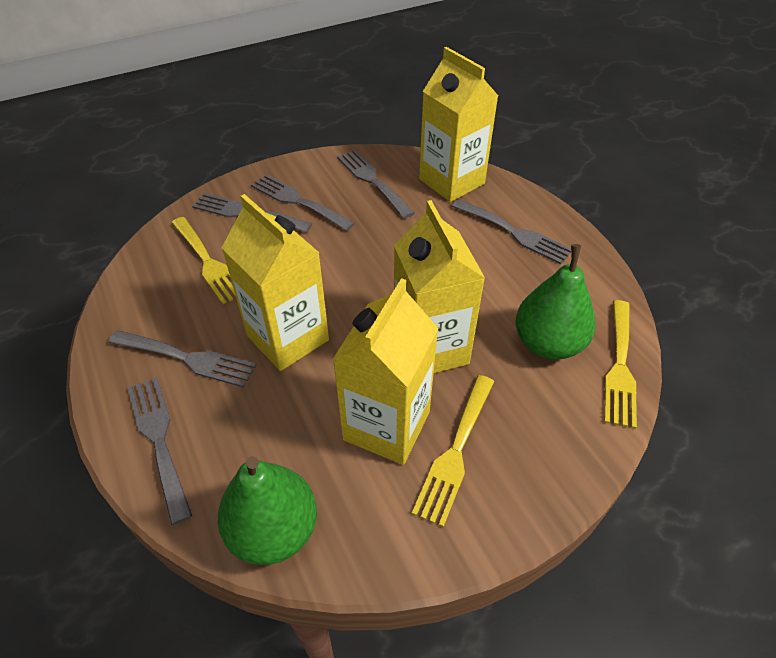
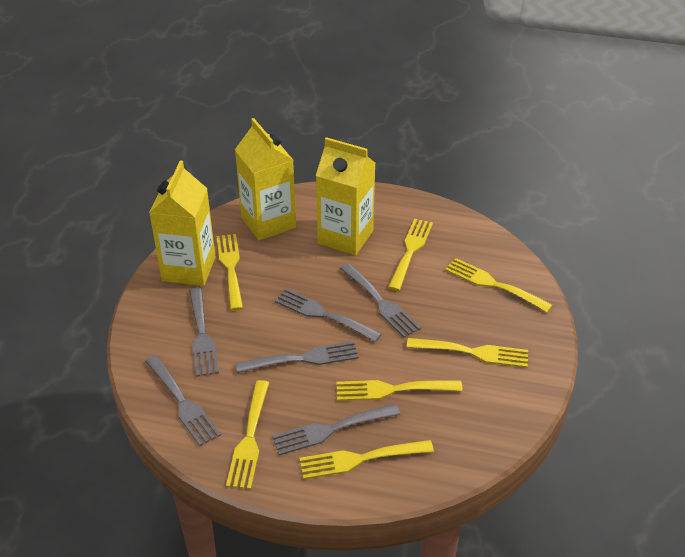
green pear: [218,456,317,565] [516,244,596,360] = 2 -> none = 0
yellow carton: [222,194,329,371] [332,278,439,465] [394,200,485,373] [419,47,498,202] = 4 -> [149,161,216,286] [235,118,296,240] [316,137,375,256] = 3
yellow fork: [172,217,236,304] [412,375,494,527] [604,300,637,429] = 3 -> [216,234,243,311] [226,380,269,489] [299,440,434,479] [336,380,463,401] [388,219,433,291] [407,338,528,368] [445,258,552,312] = 7

